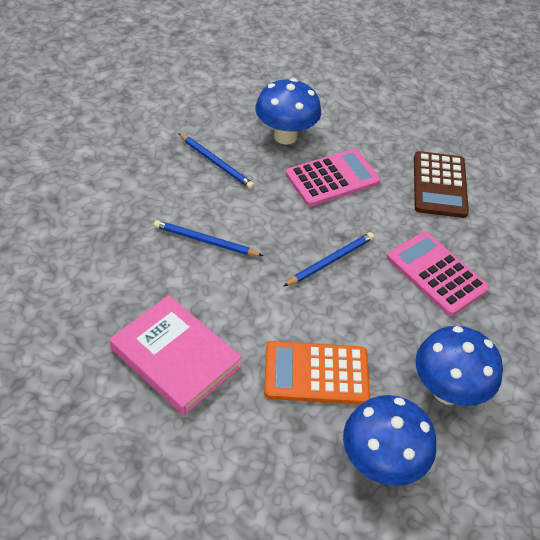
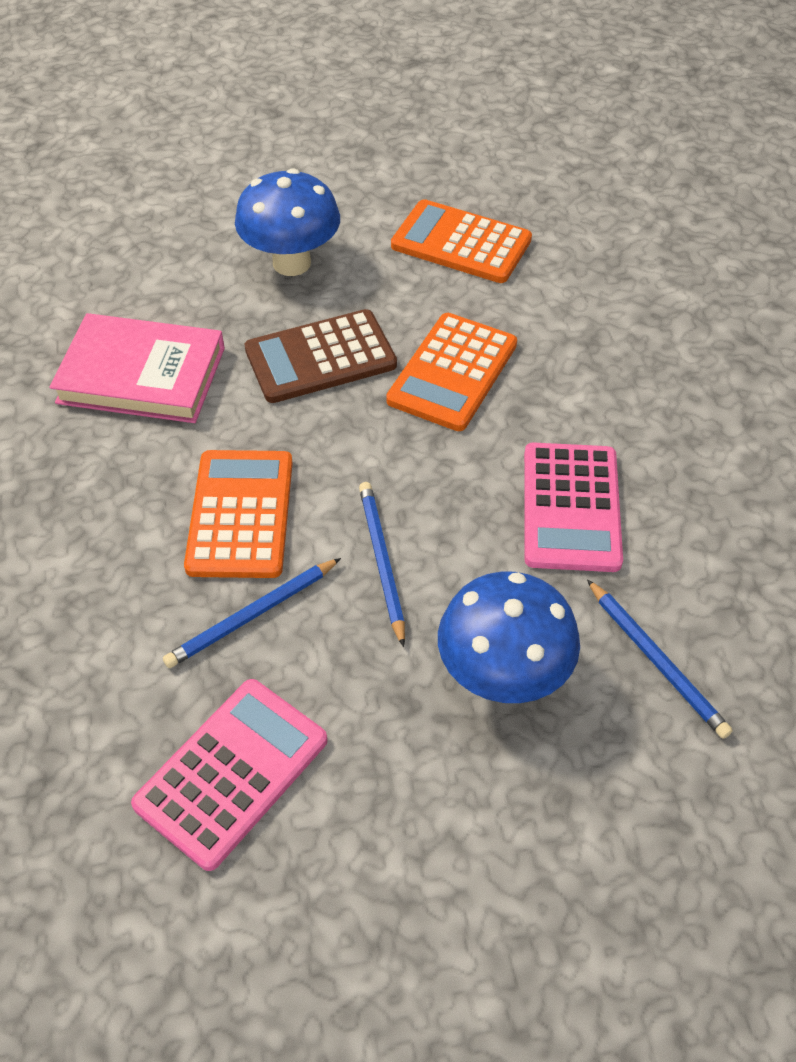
blue mushroom: [255,78,321,145] [343,395,436,486] [416,326,503,406] = 3 -> [235,168,340,276] [438,572,580,703] = 2
orange calculator: [264,341,370,404] = 1 -> [184,450,293,578] [386,313,517,431] [391,199,532,283] = 3

